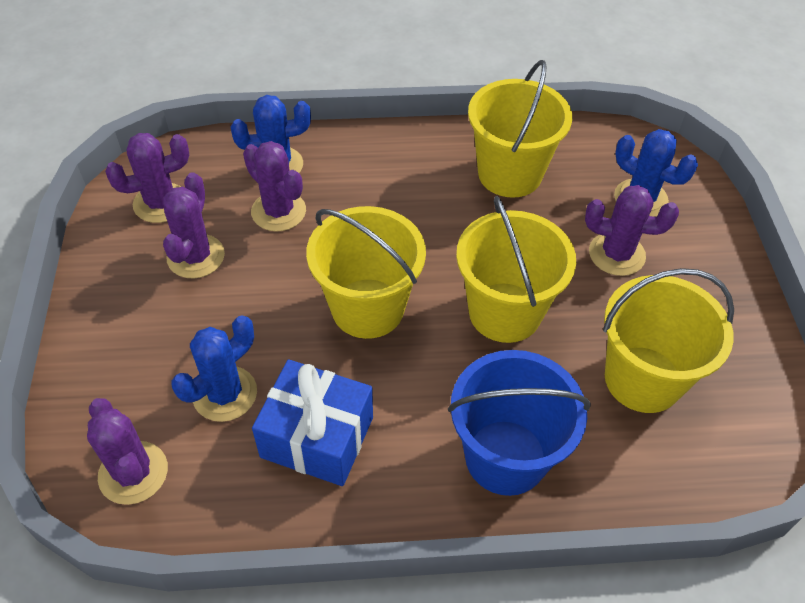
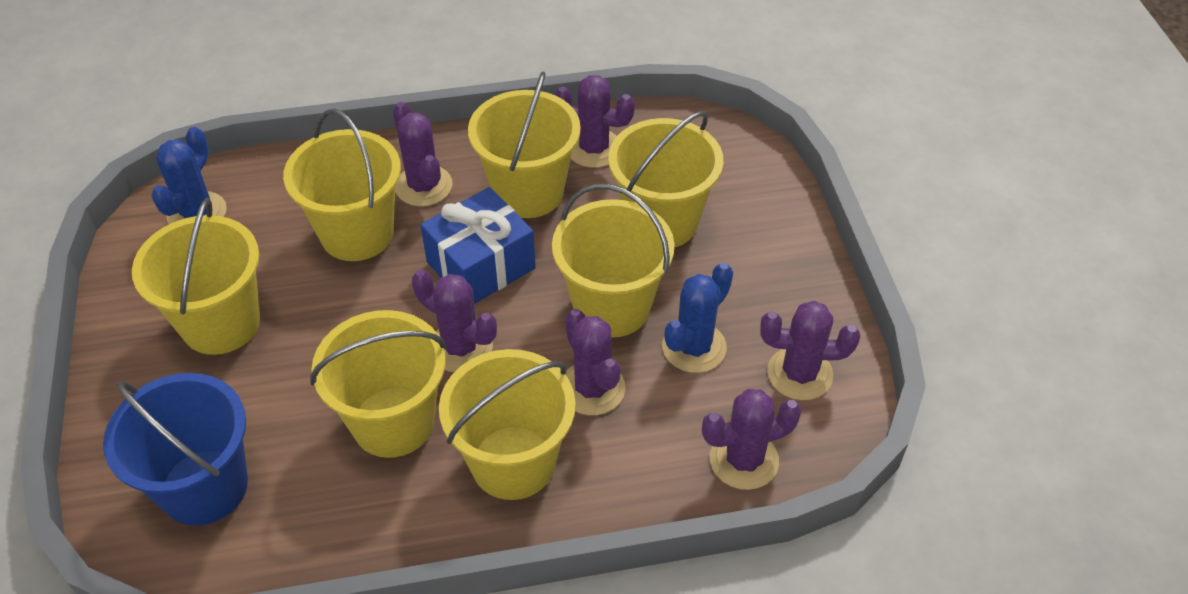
blue cactus: [171,315,257,422] [231,95,311,173] [614,129,698,217] = 3 -> [151,127,227,224] [662,263,733,373] = 2
purple cactus: [87,398,168,505] [105,133,189,223] [163,172,225,278] [243,141,306,232] [585,185,679,276] = 5 -> [393,102,452,207] [412,269,497,372] [554,75,635,168] [565,309,626,416] [702,389,802,490] [760,301,860,400] = 6
yellow bucket: [306,206,426,339] [456,196,576,343] [468,60,572,198] [603,268,734,413] = 4 -> [132,198,260,355] [283,108,401,261] [310,310,446,458] [439,349,576,500] [468,71,581,218] [552,184,675,338] [608,111,723,248] = 7

